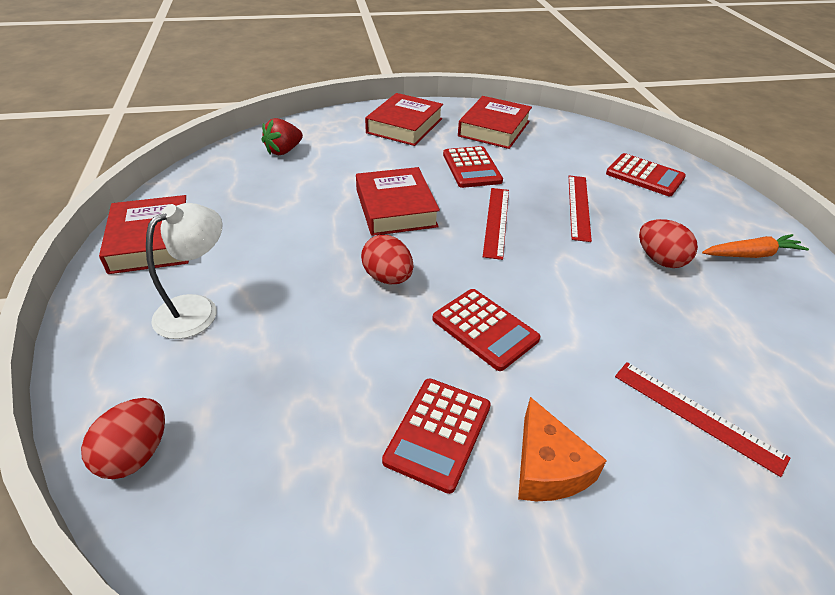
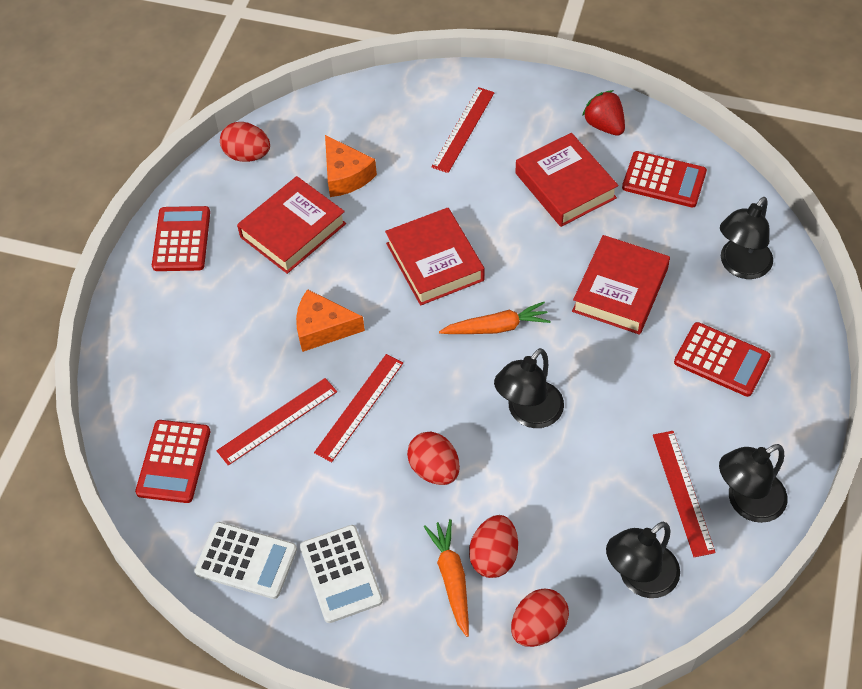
black lamp: none = 0 -> [494,348,564,428] [606,522,680,598] [719,444,787,523] [720,197,773,279] = 4
orange carrot: [702,234,809,258] = 1 -> [424,519,469,637] [439,302,551,334] = 2
orange cheese: [518,397,607,501] = 1 -> [296,289,365,352] [325,135,377,197] = 2
red egg: [81,398,165,479] [361,235,413,284] [639,219,698,268] = 3 -> [220,122,270,162] [407,432,460,485] [469,515,518,578] [511,589,569,647] = 4
red ruler: [483,188,509,260] [569,175,592,242] [615,362,790,477] = 3 -> [216,378,337,466] [314,354,403,462] [431,87,495,173] [653,431,716,557] = 4
white calculator: none = 0 -> [194,522,297,599] [300,525,383,623] = 2
white lamp: [146,203,222,339] = 1 -> none = 0

